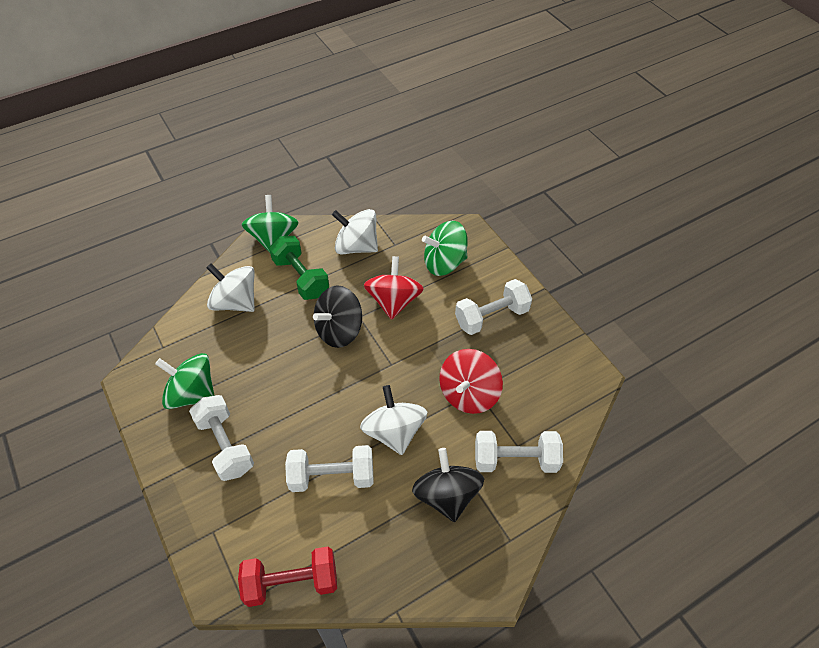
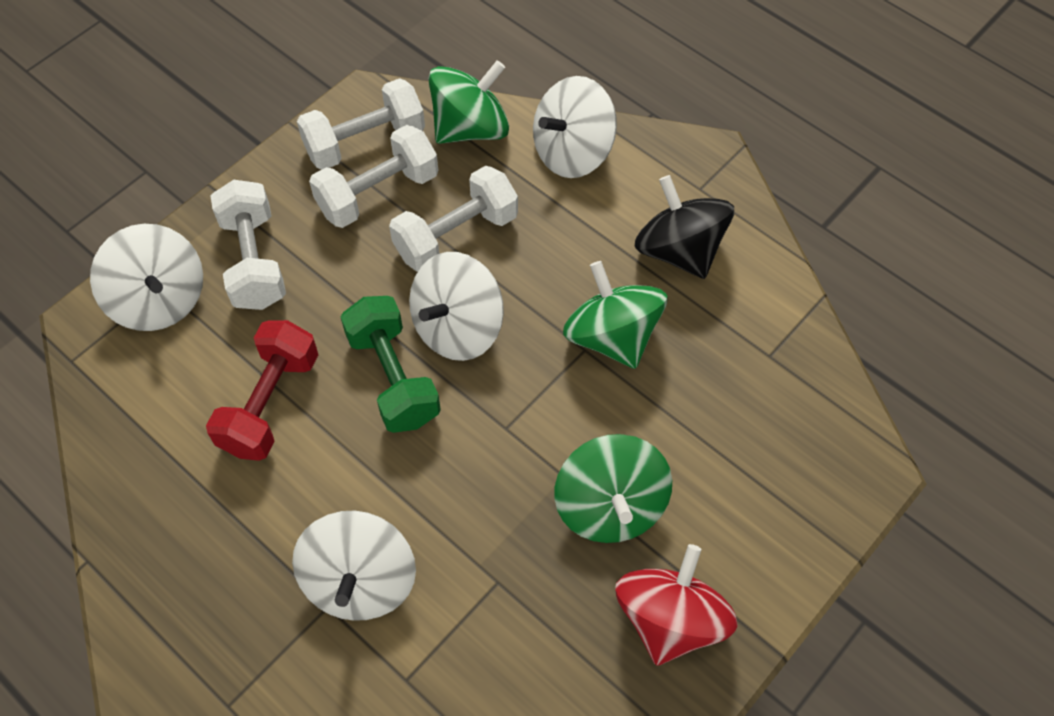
black spinning top: [313,285,362,348] [412,448,484,522] = 2 -> [634,175,734,279] = 1
red spinning top: [364,256,424,320] [439,349,503,414] = 2 -> [615,544,738,666] = 1
white spinning top: [206,263,255,312] [332,209,378,255] [360,385,427,455] = 3 -> [90,224,203,331] [292,511,416,621] [409,252,504,361] [533,76,617,178] = 4

